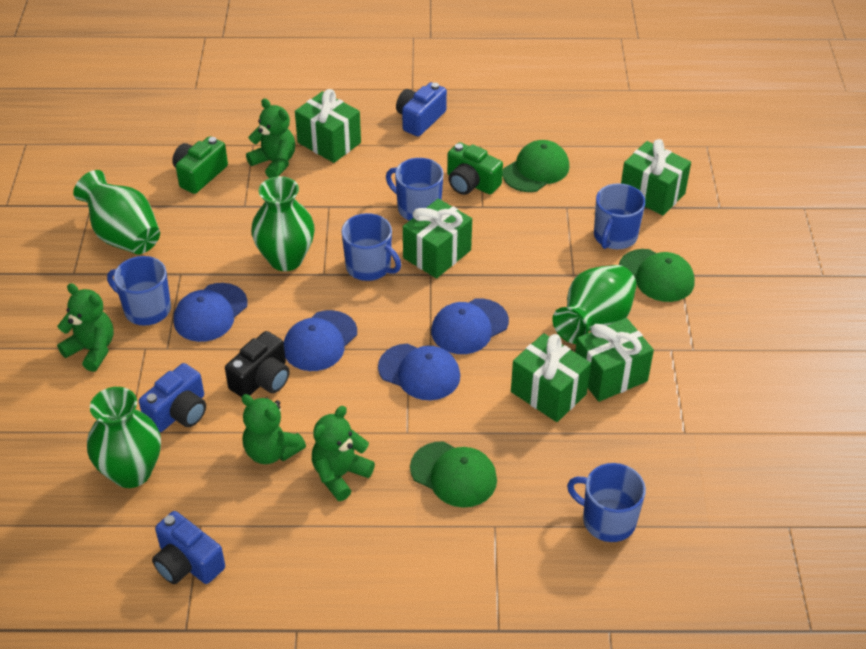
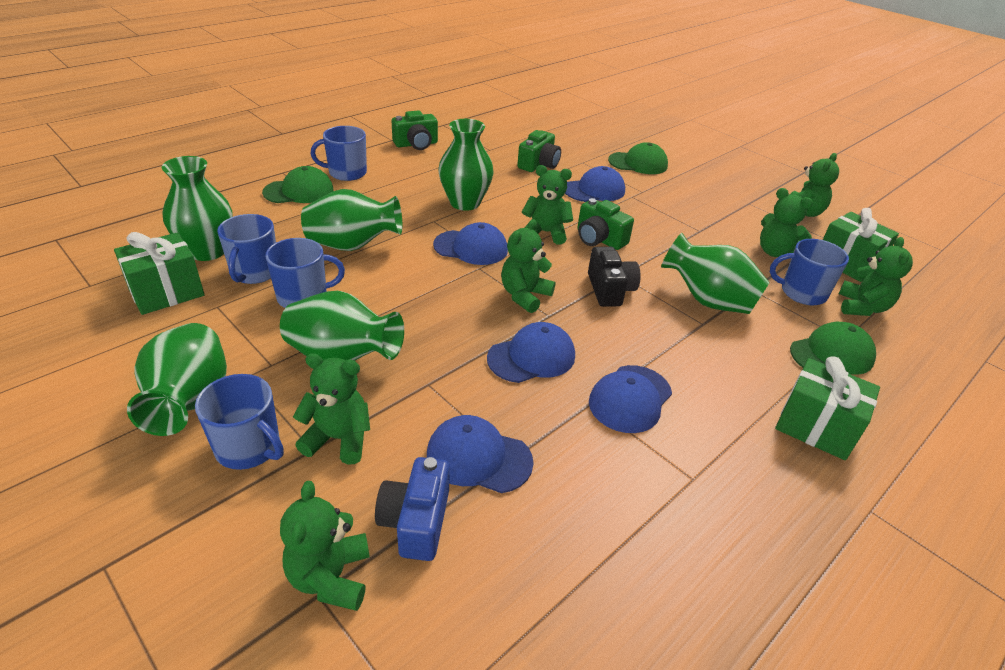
blue camera: [139,363,206,432] [152,511,225,584] [396,82,447,137] = 3 -> [375,457,450,561] = 1
blue cap: [174,283,248,342] [284,310,357,371] [378,344,460,400] [431,298,509,354] = 4 -> [427,415,534,493] [433,222,508,265] [487,322,575,383] [565,166,625,202] [589,365,672,433] = 5
green camera: [172,136,228,194] [447,142,503,195] = 2 -> [392,110,438,150] [517,130,561,172] [577,198,634,250] = 3
green gift: [295,89,361,163] [403,199,472,278] [511,333,591,422] [575,318,654,402] [621,139,691,216] = 5 -> [114,232,204,315] [775,357,880,460] [823,208,899,282] = 3
green teddy bear: [57,283,114,372] [242,394,306,464] [246,98,295,178] [312,406,375,501] = 4 -> [280,481,370,611] [293,353,370,465] [501,219,555,313] [522,165,573,245] [760,188,813,257] [791,153,839,217] [839,237,913,316] = 7
green vase: [73,170,160,254] [87,387,161,488] [251,176,315,271] [552,265,636,344] = 4 -> [127,323,227,436] [162,156,233,261] [280,291,404,361] [301,189,402,251] [438,119,494,211] [661,233,770,314] = 6

